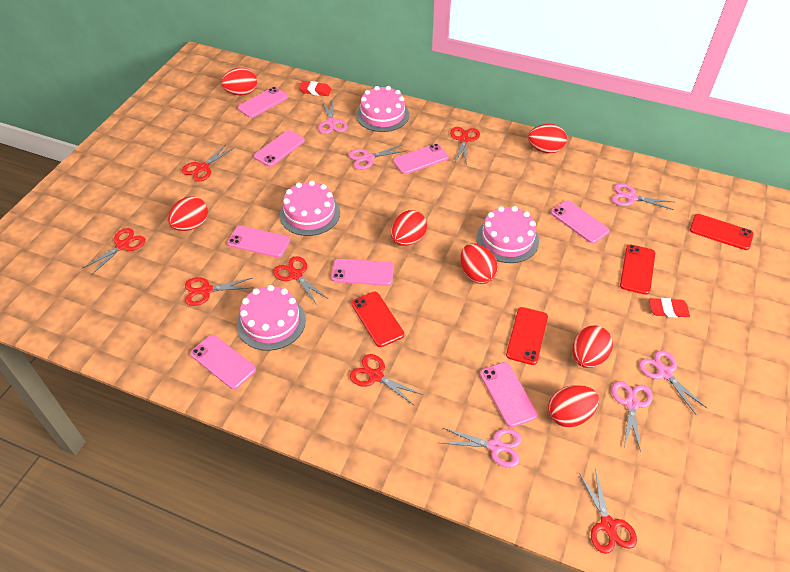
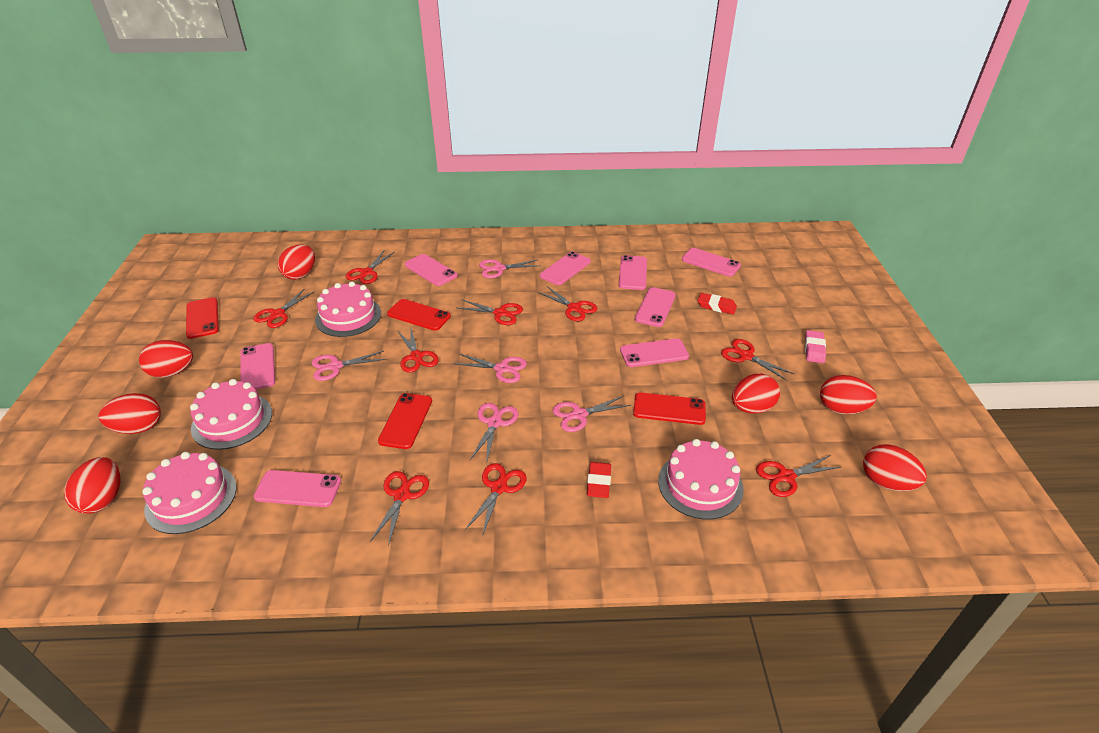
pink eraser: none = 0 -> [805,330,826,363] = 1
pink scissors: [318,100,348,134] [348,144,406,170] [442,428,522,468] [612,183,674,210] [612,381,653,452] [639,350,708,415] = 6 -> [312,351,386,381] [453,353,527,383] [470,403,519,464] [479,259,541,278] [553,396,631,432] = 5
red scissors: [82,228,146,275] [182,144,234,182] [185,277,253,306] [273,256,328,305] [350,354,423,406] [450,127,480,165] [579,469,637,554] = 7 -> [253,288,314,328] [345,251,394,284] [370,471,429,546] [397,329,439,372] [458,300,523,325] [465,463,527,536] [538,286,597,321] [721,339,794,381] [756,455,841,497] = 9

